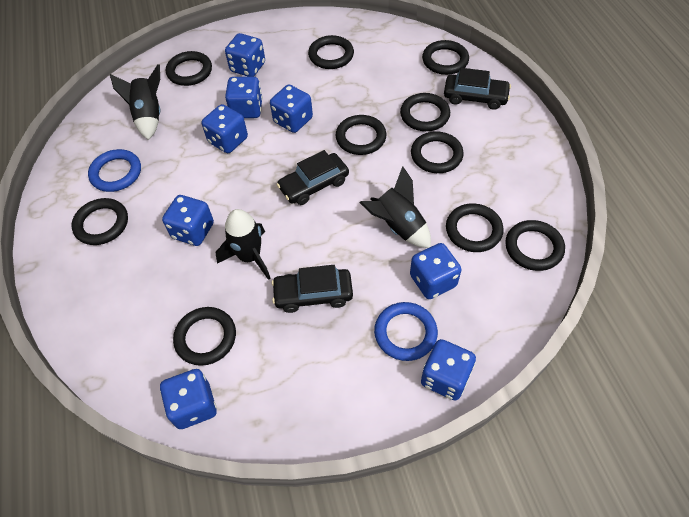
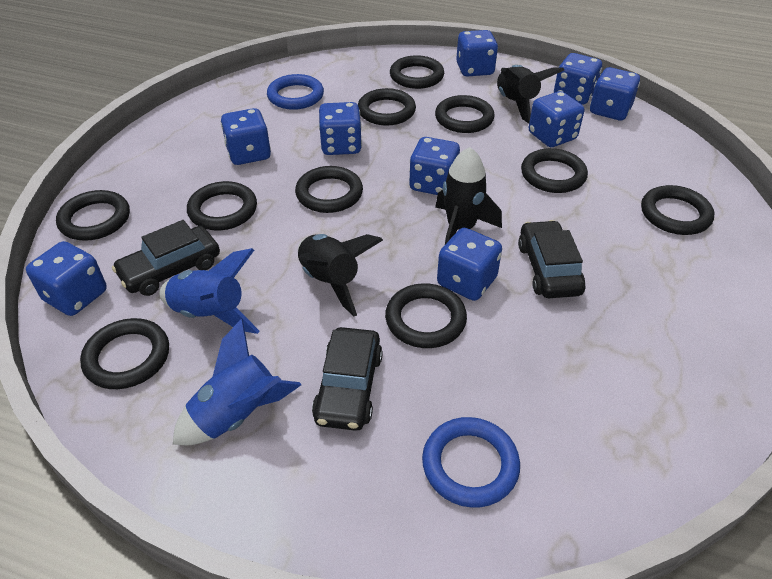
blue dice: [160,369,217,429] [162,195,214,246] [202,104,248,153] [225,33,265,77] [225,76,263,118] [270,85,313,133] [410,243,462,299] [421,339,476,400] = 8 -> [26,241,107,316] [221,108,271,165] [319,102,362,155] [409,137,460,195] [437,228,502,301] [456,30,498,76] [529,91,584,147] [554,53,602,105] [590,67,640,120] = 9
blue rocket: none = 0 -> [159,248,260,334] [173,319,301,445] = 2

